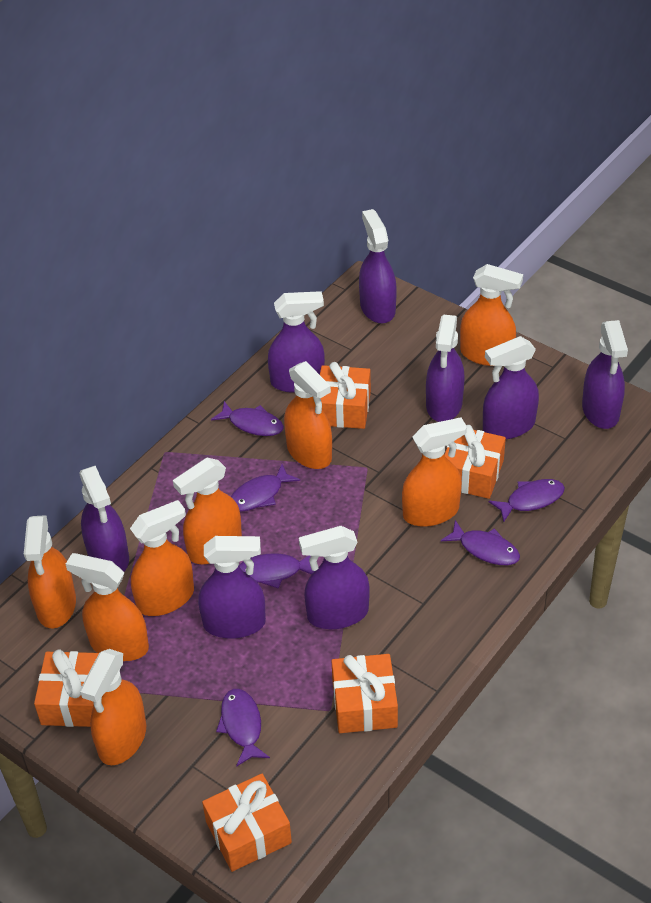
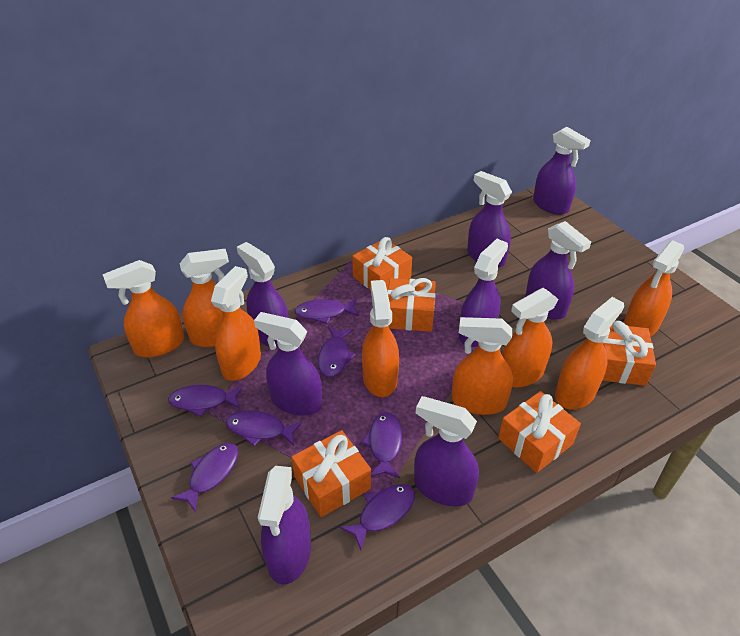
purple fish: [211,401,284,436] [216,689,270,767] [231,464,300,512] [239,553,314,588] [441,520,520,565] [489,479,565,522] = 6 -> [168,385,243,417] [171,443,239,513] [226,411,302,446] [294,299,359,324] [318,327,356,377] [339,484,415,550] [361,412,403,478] = 7

